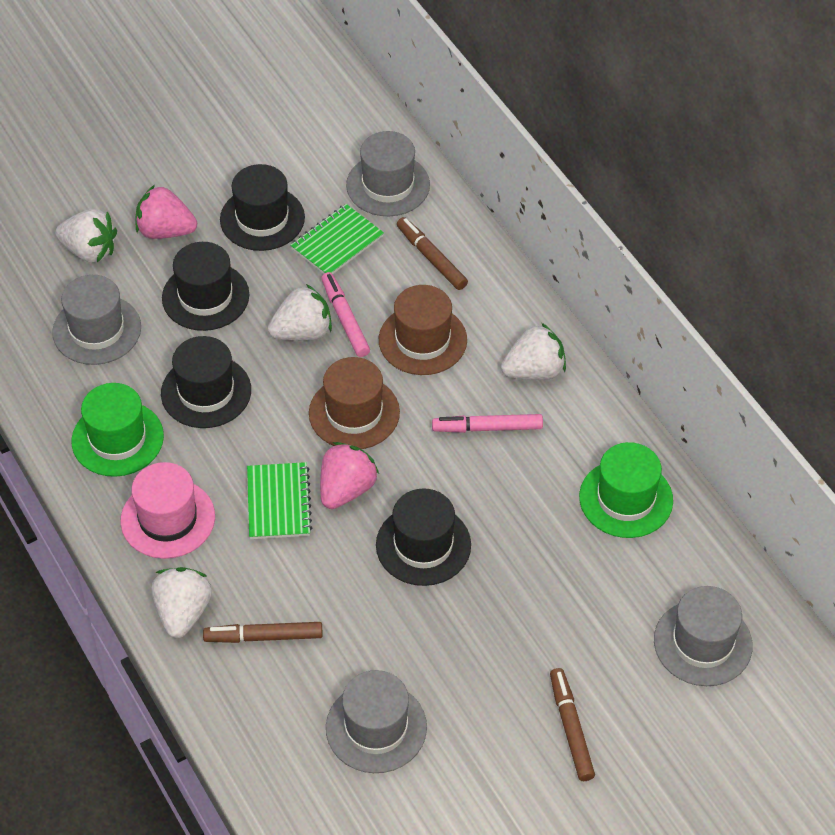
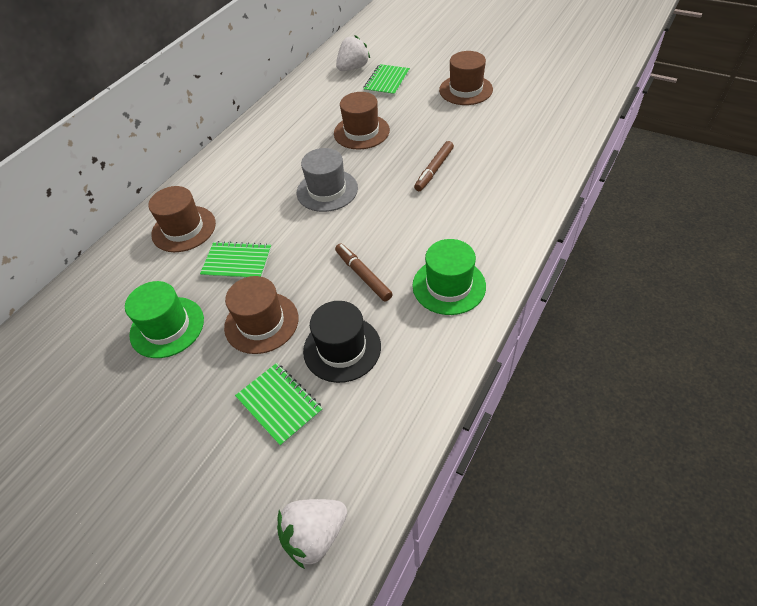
black hat: [161,336,251,428] [162,242,249,331] [220,164,305,251] [376,488,471,586] = 4 -> [303,301,381,383] = 1
brown hat: [309,357,400,449] [379,285,467,375] = 2 -> [148,186,216,252] [224,276,298,354] [334,92,390,149] [439,51,493,105] = 4
brown marker: [203,622,323,643] [397,217,468,290] [550,668,595,781] = 3 -> [335,244,393,301] [414,141,454,191] = 2
green notebook: [247,462,312,539] [290,204,384,274] = 2 -> [200,241,272,279] [235,363,323,446] [363,64,410,96] = 3
grey hat: [52,275,141,365] [326,670,427,773] [346,131,430,216] [654,586,753,686] = 4 -> [297,148,358,212] = 1
pink hat: [121,462,215,559] = 1 -> none = 0
pink marker: [321,272,370,357] [432,414,543,433] = 2 -> none = 0
pink strawberry: [135,185,197,239] [320,442,379,509] = 2 -> none = 0
white strawberry: [55,209,117,262] [151,567,212,638] [268,284,332,341] [501,323,566,380] = 4 -> [277,499,347,569] [336,35,370,71] = 2

